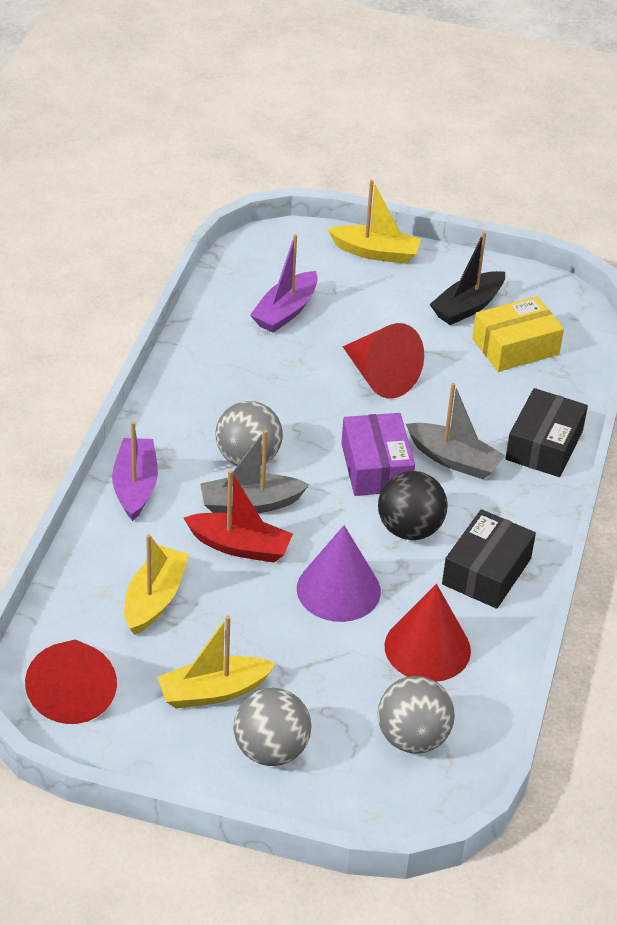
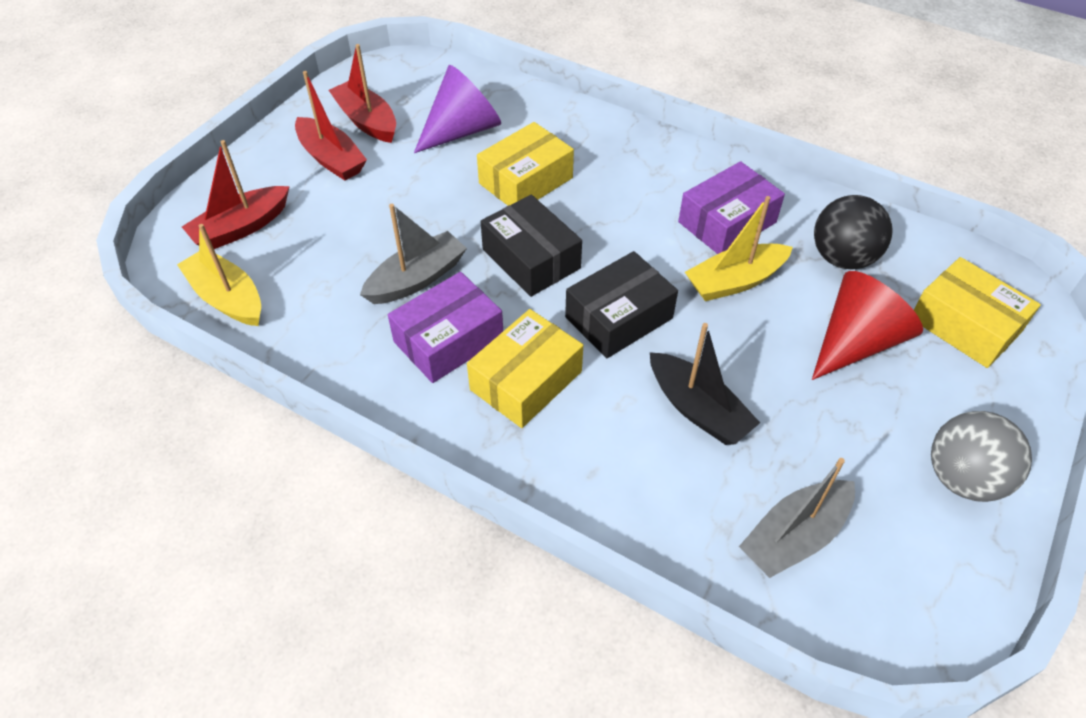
grey ball: [216,401,283,466] [234,688,311,766] [378,676,455,754] = 3 -> [931,411,1032,502] = 1
purple boat: [112,421,158,521] [250,234,318,333] = 2 -> none = 0
purple box: [341,413,415,496] = 1 -> [388,272,503,383] [678,161,785,254] = 2
red boat: [184,470,293,563] = 1 -> [182,140,290,249] [295,71,367,181] [329,44,396,143] = 3
red cone: [25,639,117,724] [343,323,424,399] [384,584,471,682] = 3 -> [812,271,923,380] = 1
yellow boat: [124,534,189,635] [157,615,276,709] [328,180,421,264] = 3 -> [177,224,261,326] [685,196,793,301] = 2
yellow box: [472,296,564,372] = 1 -> [467,309,583,428] [477,122,574,206] [914,257,1041,368] = 3

